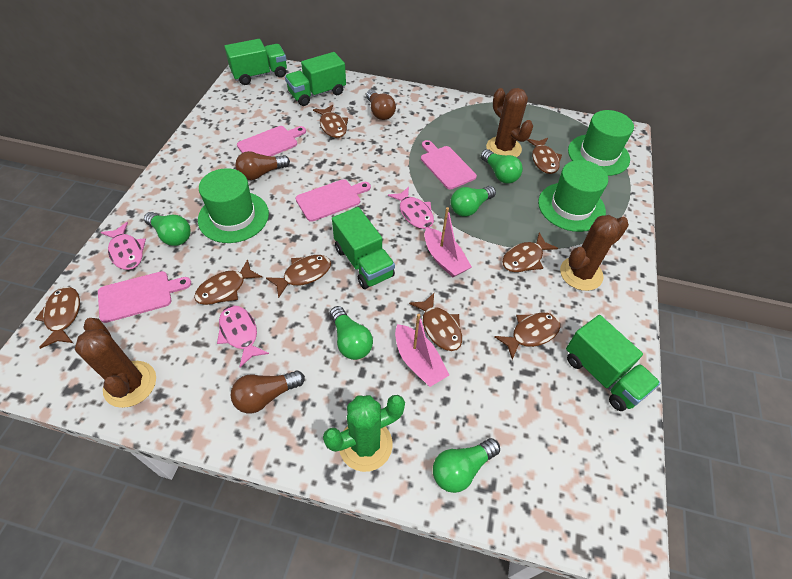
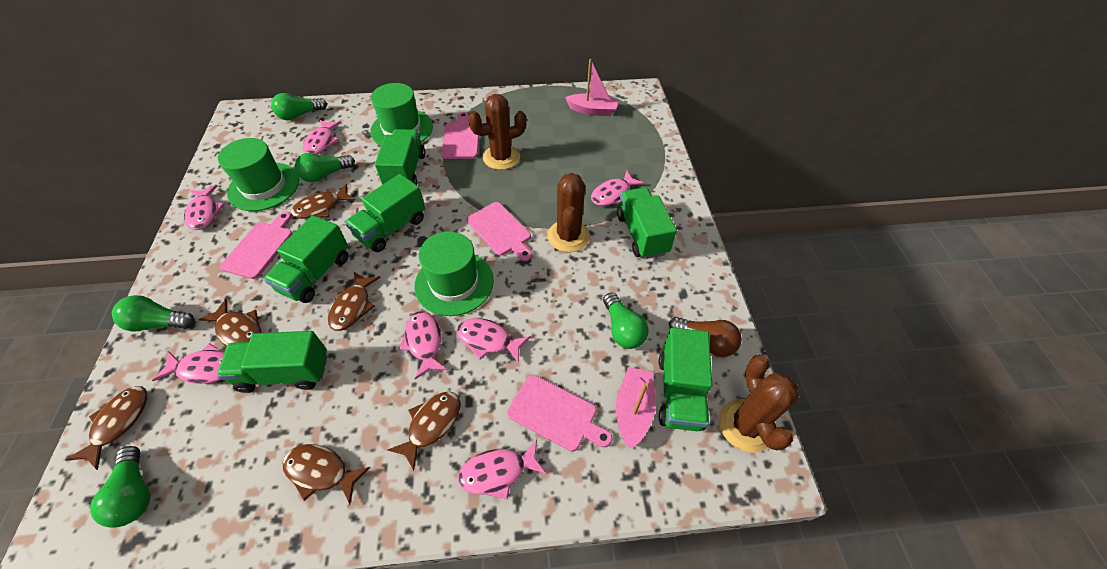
brown fish: [35,287,80,349] [194,259,262,305] [266,255,331,298] [313,105,348,138] [409,293,462,351] [494,313,561,360] [502,232,558,272] [527,138,562,174] = 8 -> [65,386,147,470] [198,299,261,346] [283,444,370,504] [291,184,356,219] [328,271,381,331] [387,392,461,471] = 6
brown light bulb: [230,371,305,414] [235,151,290,180] [366,90,396,120] = 3 -> [669,317,742,357] = 1
green cactus: [323,395,405,472] = 1 -> none = 0
green truck: [224,39,287,85] [285,52,346,106] [332,207,395,289] [566,315,661,411] = 4 -> [217,331,327,393] [264,215,348,303] [345,174,425,252] [375,129,425,185] [617,187,677,259] [659,328,712,431] = 6
pink fish: [100,222,146,270] [217,305,269,367] [388,187,434,229] = 3 -> [152,343,225,384] [184,185,225,230] [303,120,341,155] [399,311,447,379] [457,318,531,363] [458,439,547,500] [591,171,644,206] = 7

